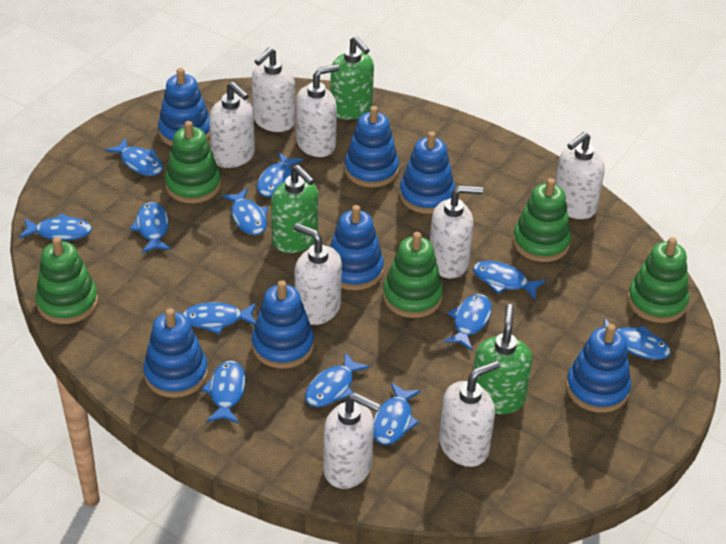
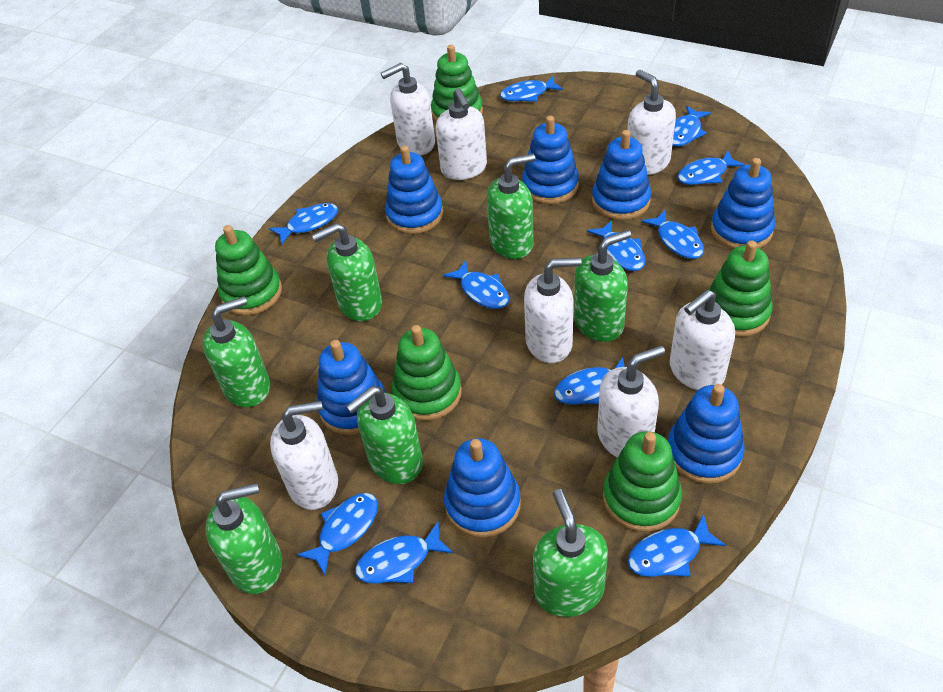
blue fish: [19,213,92,240] [105,138,163,176] [130,202,171,253] [183,302,256,334] [201,361,246,423] [222,188,268,235] [257,152,303,197] [305,352,370,407] [373,382,421,445] [444,294,492,350] [473,261,546,300] [604,318,671,360] = 12 -> [269,203,338,245] [297,493,378,575] [355,522,453,584] [443,260,509,309] [500,76,563,102] [554,357,625,405] [587,220,646,271] [628,514,726,577] [641,210,704,259] [673,106,711,146] [677,150,745,185] = 11
green soap dispenser: [271,165,318,253] [330,36,374,120] [473,304,532,414] = 3 -> [203,296,270,407] [206,483,282,594] [312,223,382,321] [346,386,423,484] [487,154,535,259] [533,489,608,617] [574,230,631,342] = 7
white soap dispenser: [209,82,255,168] [252,47,295,132] [294,223,342,325] [296,64,339,157] [323,393,381,489] [430,185,483,279] [439,361,500,467] [555,132,605,219] = 8 -> [270,401,338,510] [381,63,435,155] [436,88,487,180] [524,257,581,363] [597,346,665,457] [627,70,676,175] [669,290,735,390] = 7

